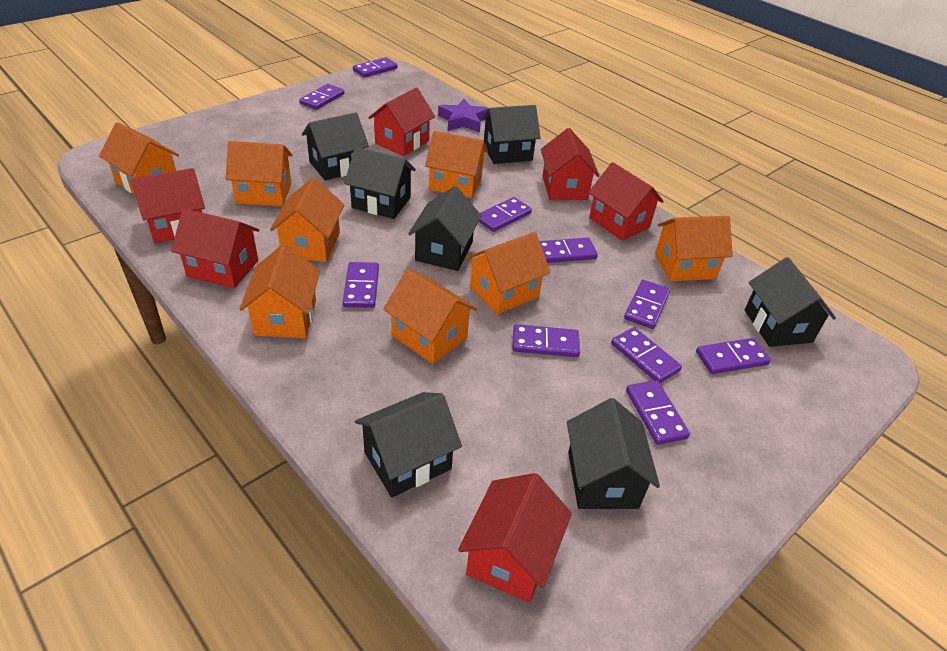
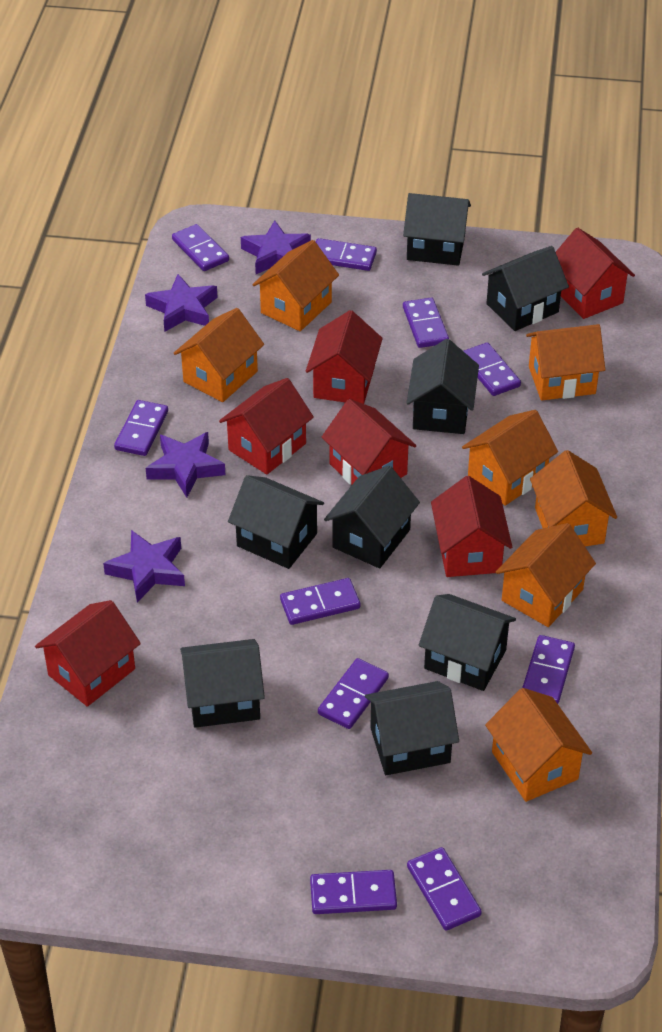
black house: [302,113,369,181] [344,147,416,219] [355,392,462,497] [408,186,481,271] [482,105,541,164] [567,398,660,509] [745,257,836,347] = 7 -> [180,639,265,728] [228,475,324,569] [324,466,420,568] [365,681,459,775] [403,193,471,266] [407,339,479,434] [419,594,516,691] [482,246,569,331] = 8
orange house: [99,122,179,194] [226,141,292,206] [240,244,320,338] [270,177,344,262] [383,269,477,364] [425,131,488,198] [466,232,551,315] [655,216,733,281] = 8 -> [174,308,264,402] [252,240,339,331] [462,410,558,506] [485,688,592,802] [496,523,596,627] [526,324,605,401] [530,450,617,546] = 7
purple star: [438,99,489,132] = 1 -> [103,530,185,603] [145,274,218,332] [146,432,225,497] [241,220,311,274] = 4

